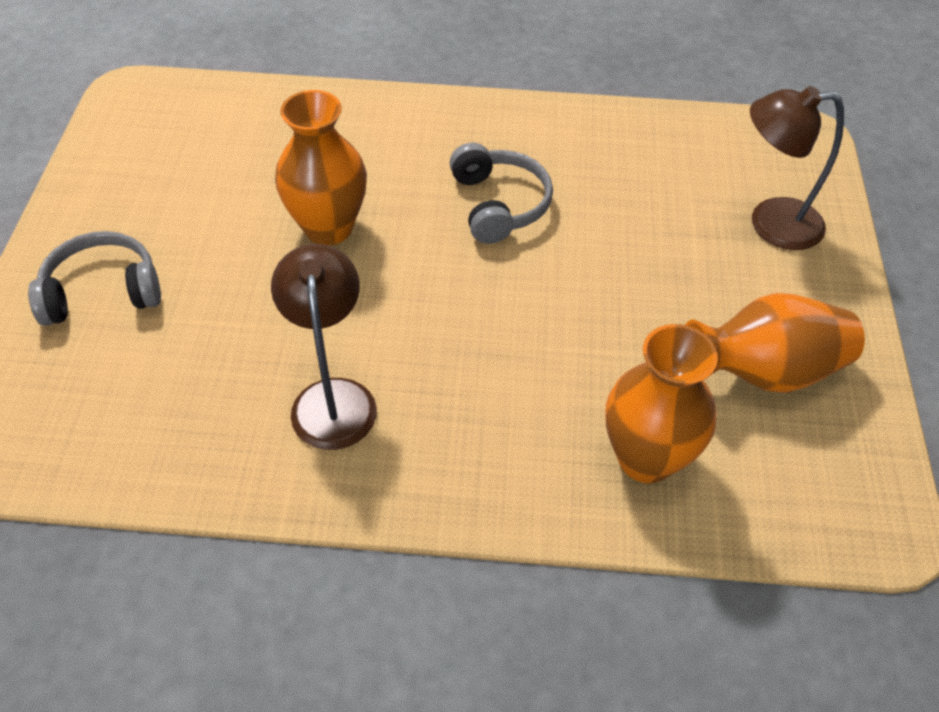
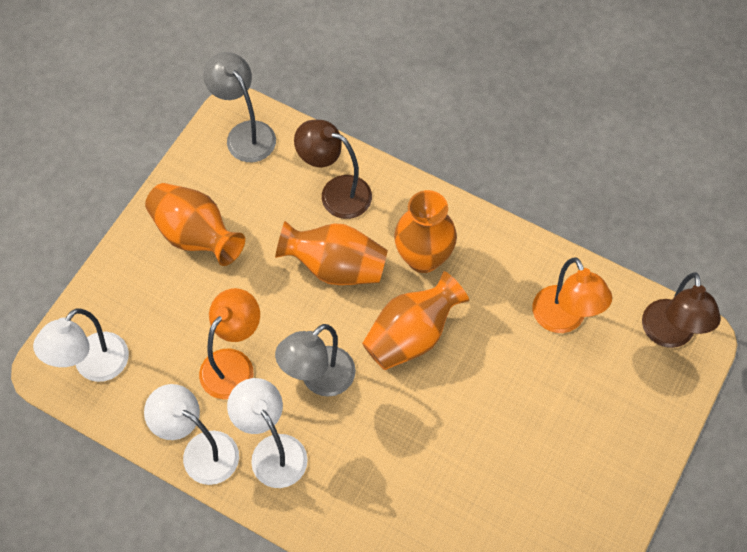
grey headphones: [28,231,161,326] [450,143,553,244] = 2 -> none = 0
grey lamp: none = 0 -> [203,52,276,162] [275,324,356,397] = 2
orange lamp: none = 0 -> [199,288,260,399] [532,257,612,333] = 2
orange vase: [275,90,367,245] [606,324,718,483] [685,293,865,393] = 3 -> [145,183,245,266] [275,221,388,285] [362,271,469,370] [394,190,457,273] = 4
white lamp: none = 0 -> [33,308,129,382] [144,384,239,485] [227,378,308,488] = 3

